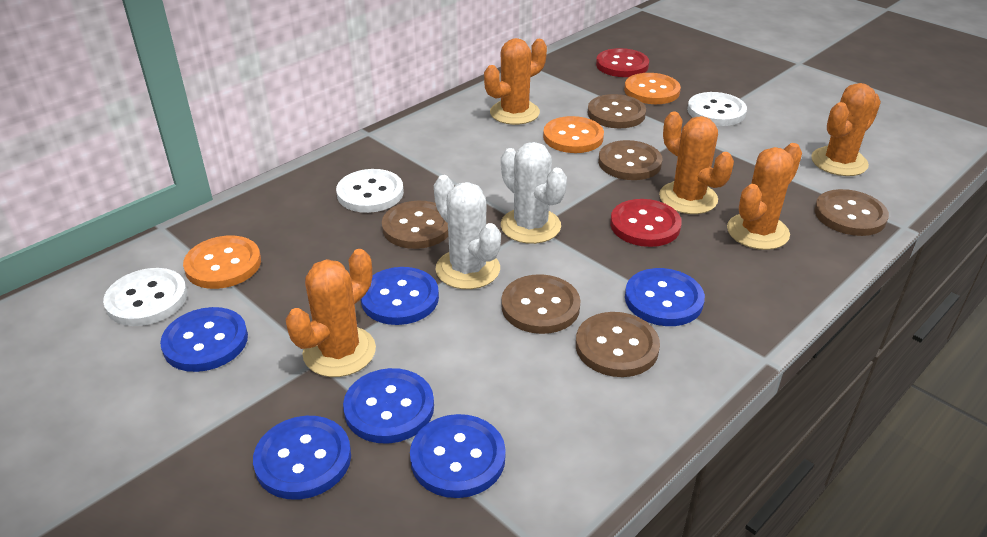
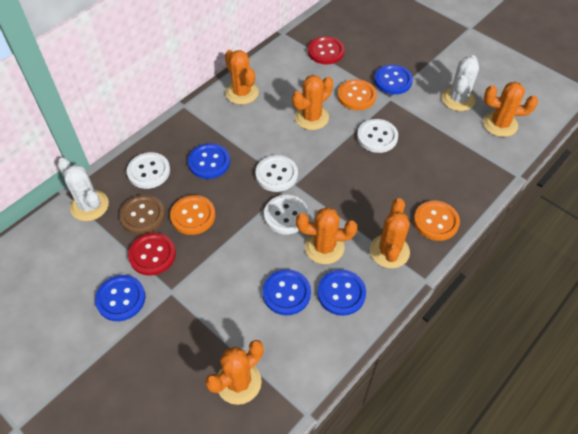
blue button: [160,307,248,372] [253,416,351,500] [343,368,434,444] [361,267,439,325] [410,414,506,498] [625,268,705,326] = 6 -> [95,275,146,321] [188,143,230,179] [263,269,311,315] [317,269,366,316] [374,64,413,95] = 5
brown button: [382,201,448,249] [501,274,581,334] [576,312,660,377] [588,94,646,128] [598,140,662,180] [814,189,889,236] = 6 -> [119,195,165,234] = 1
orange cactus: [285,249,376,377] [484,38,547,125] [659,112,734,214] [727,143,802,250] [811,83,881,176] = 5 -> [205,340,264,405] [225,50,259,105] [292,75,333,130] [296,207,357,264] [370,198,410,268] [483,82,538,137] = 6
white button: [103,268,187,326] [336,169,404,213] [687,92,747,126] = 3 -> [127,152,170,189] [255,155,298,192] [264,195,309,234] [357,119,398,153] = 4

